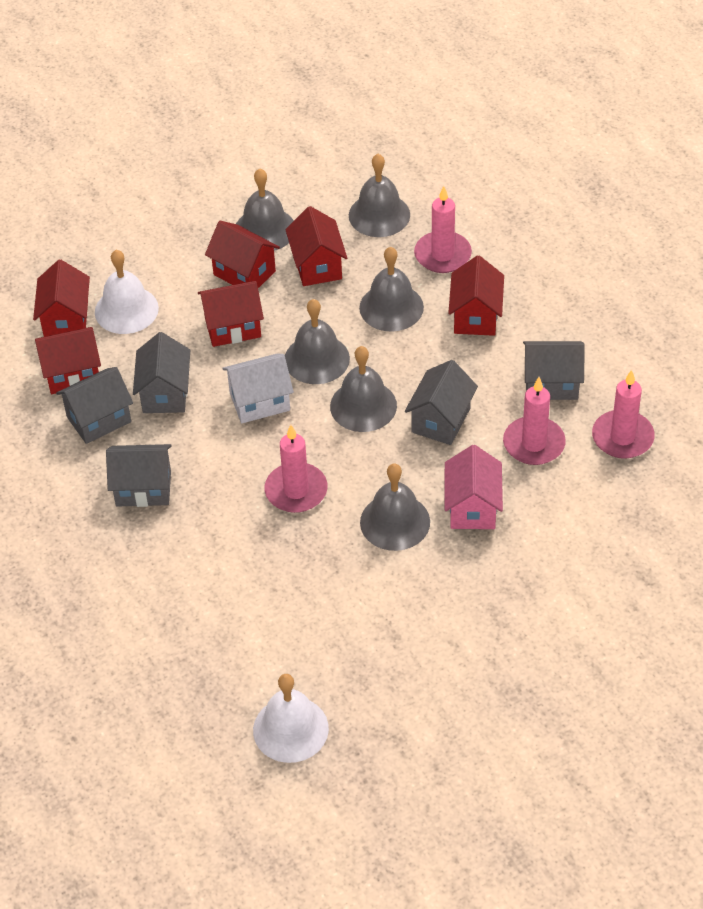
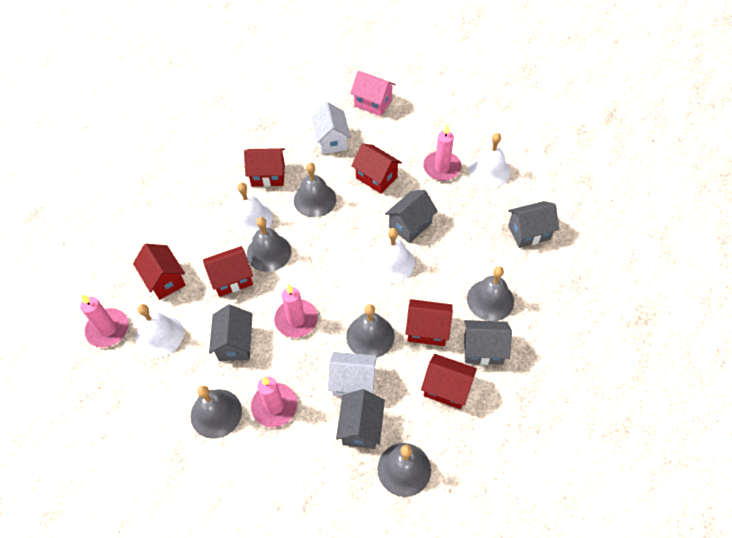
white bell: [95,250,159,334] [253,674,329,763] = 2 -> [135,304,184,358] [229,182,273,237] [369,228,415,283] [468,133,511,188] = 4
white house: [222,353,294,423] = 1 -> [311,102,351,154] [328,352,377,397] = 2

